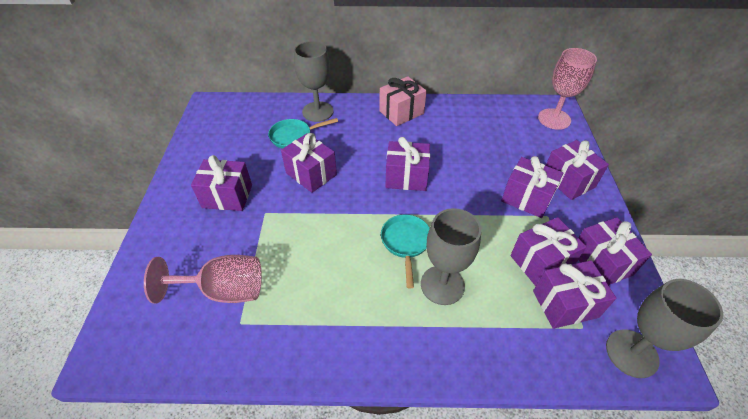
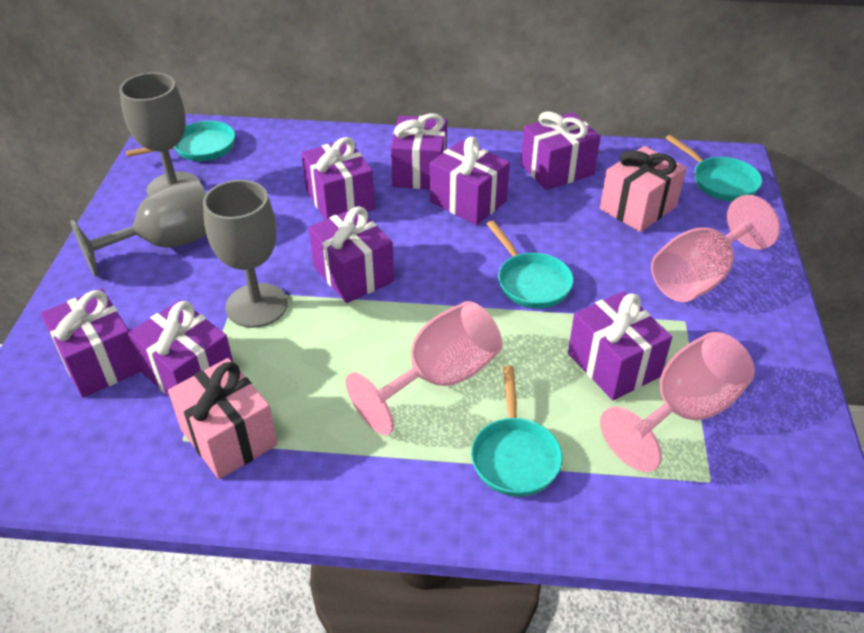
pink gift: [379,76,427,126] = 1 -> [168,358,278,479] [600,146,686,232] = 2
pink goblet: [144,255,262,303] [538,48,597,130] = 2 -> [346,301,502,435] [600,332,755,472] [651,195,780,302] = 3
turquoise pan: [268,118,338,149] [381,214,430,288] = 2 -> [126,121,235,161] [471,366,563,497] [487,221,574,309] [666,135,762,201] = 4

